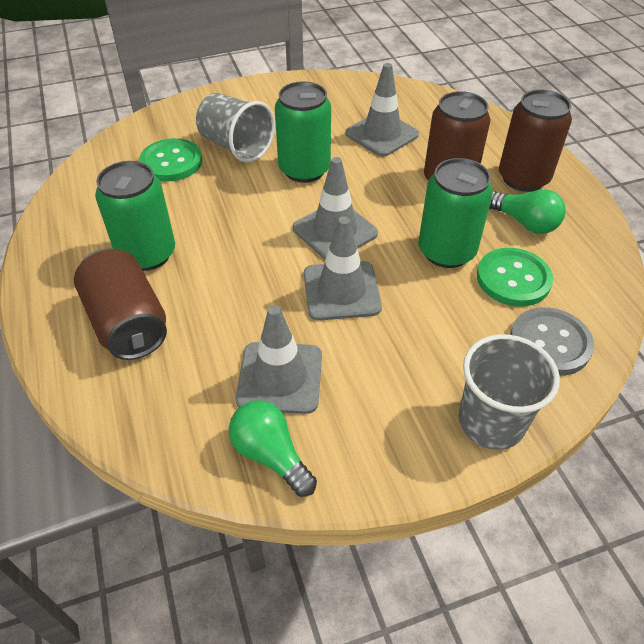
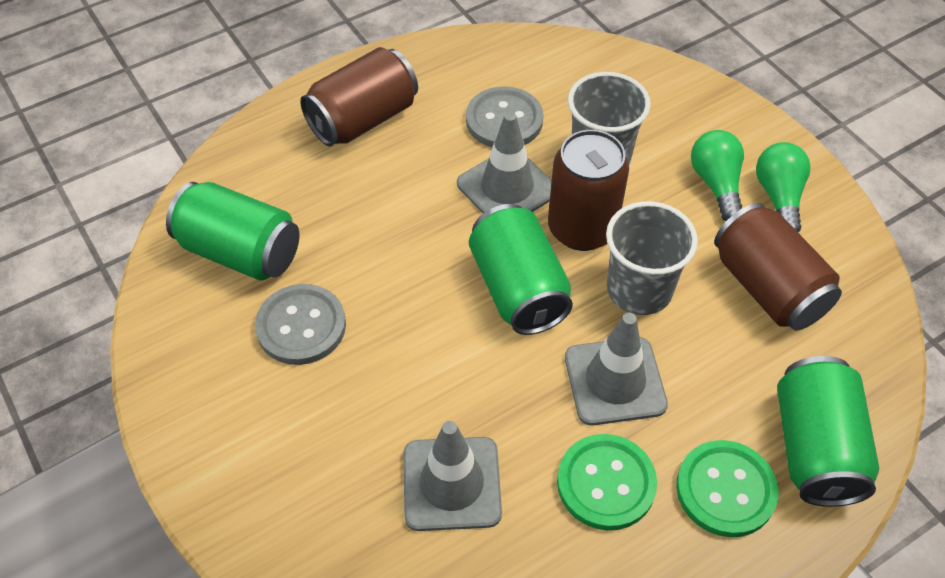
grey button: [510,307,594,376] = 1 -> [255,284,346,365] [466,86,543,147] = 2
grey traffic cone: [236,305,322,414] [293,157,378,259] [304,216,382,321] [345,63,419,157] = 4 -> [404,421,502,531] [457,112,552,213] [565,313,668,426] = 3

